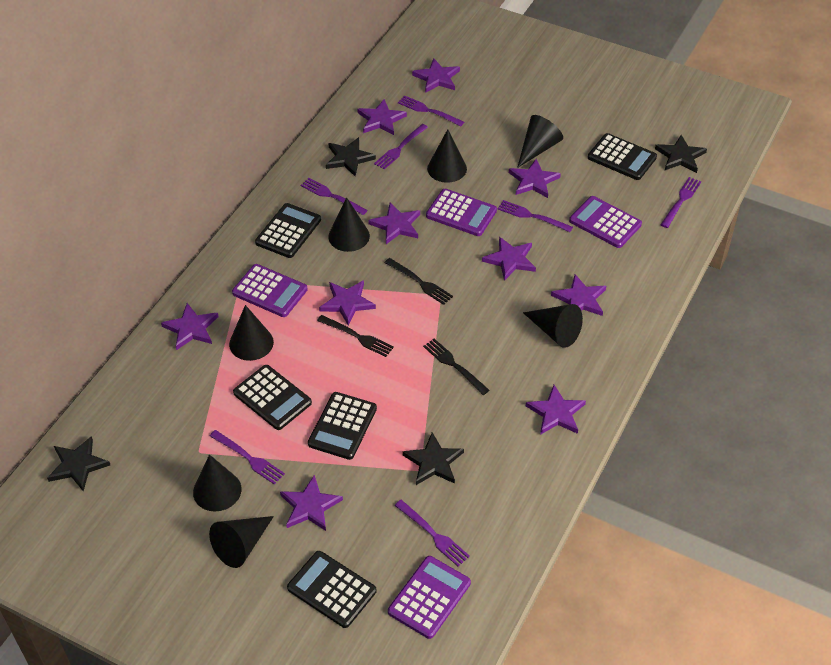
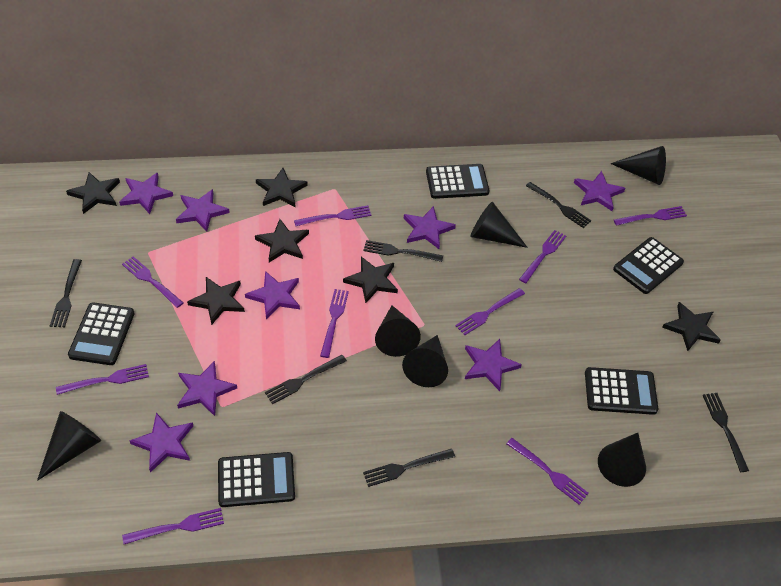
black cone: [193,454,242,512] [209,516,274,568] [229,305,274,361] [328,197,370,252] [427,129,467,183] [517,115,563,168] [523,304,583,348] = 7 -> [37,411,101,481] [375,305,421,357] [402,335,448,387] [470,202,528,248] [598,433,646,487] [610,146,666,185] = 6
black fork: [317,315,394,357] [385,258,453,305] [423,339,489,395] = 3 -> [50,259,82,327] [265,355,347,404] [363,240,443,262] [363,449,455,487] [526,182,591,228] [703,393,749,472] = 6
black star: [47,436,110,491] [326,137,376,176] [402,432,464,485] [655,135,707,173] = 4 -> [66,172,120,214] [187,277,245,325] [255,219,309,262] [256,168,308,207] [343,257,398,303] [662,302,721,351] = 6
purple calculator: [232,264,308,317] [388,556,471,639] [426,189,497,236] [569,196,642,248] = 4 -> none = 0
purple fork: [210,430,285,485] [301,178,368,215] [374,124,428,170] [394,500,470,567] [398,95,464,126] [497,200,573,232] [661,177,701,228] = 7 -> [56,364,149,395] [122,256,184,308] [122,508,224,544] [294,205,372,226] [320,289,349,358] [455,288,525,335] [507,438,589,504] [519,230,566,283] [614,206,687,226] = 9
purple star: [161,303,219,350] [280,475,343,531] [319,280,376,325] [357,99,407,135] [368,203,420,244] [412,58,460,93] [482,237,536,281] [509,159,561,198] [526,385,586,435] [551,274,606,316] = 10 -> [119,173,173,214] [129,413,193,473] [176,189,230,232] [177,361,237,416] [245,271,300,320] [404,206,456,249] [465,339,522,391] [574,171,625,211] = 8

